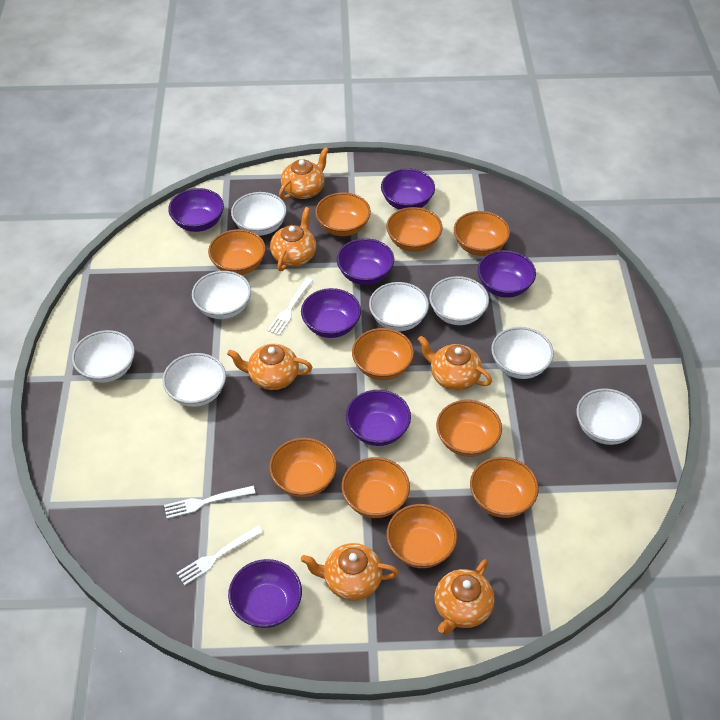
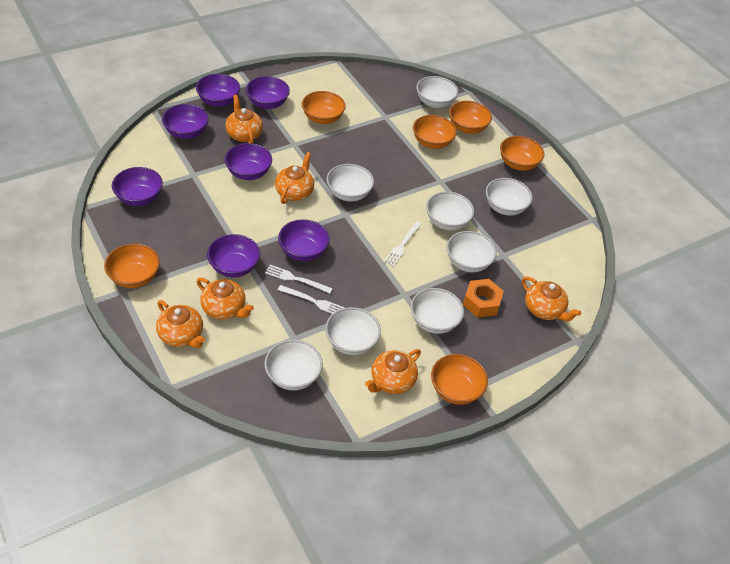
orange bowl: [208,229,266,275] [269,438,337,497] [315,192,371,236] [342,457,410,518] [352,328,414,380] [386,207,443,252] [387,504,457,568] [436,400,502,457] [454,211,510,256] [470,457,539,518] = 10 -> [104,244,160,288] [302,91,346,124] [413,115,457,149] [431,354,488,405] [449,101,492,134] [500,136,545,171] = 6
orange nut: none = 0 -> [463,279,504,317] = 1

